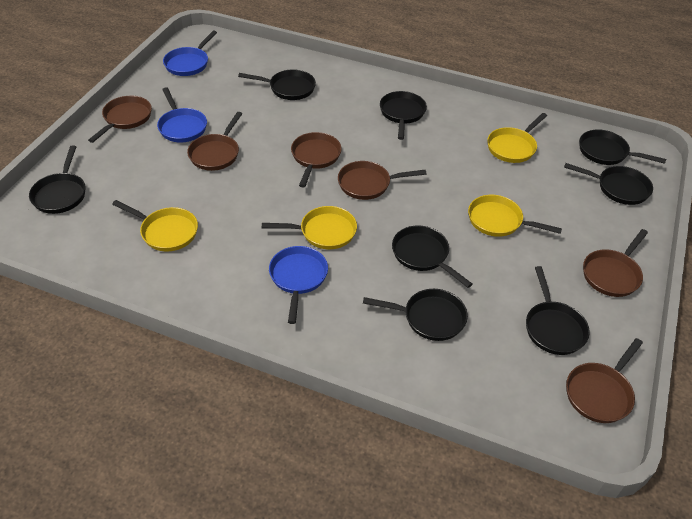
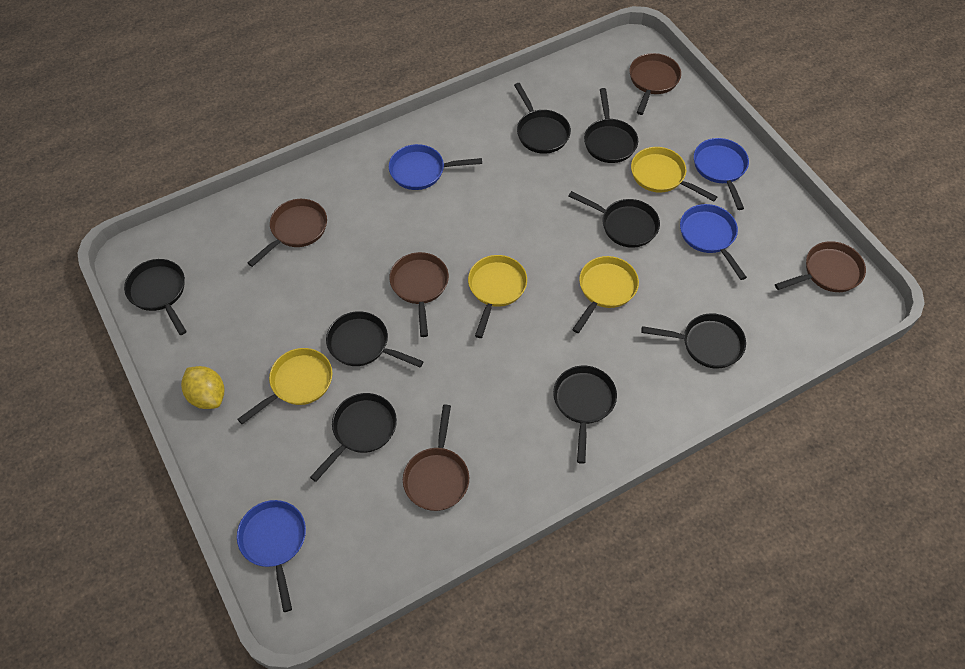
blue pan: [157,87,207,142] [163,31,217,76] [269,246,328,324] = 3 -> [237,500,306,612] [389,144,482,190] [680,204,747,280] [694,138,749,210] = 4
brown pan: [88,96,152,143] [187,112,242,171] [291,132,342,187] [338,161,426,200] [566,338,643,423] [583,229,648,297] = 6 -> [248,199,327,267] [389,252,449,337] [403,404,469,511] [629,53,681,115] [775,241,866,292] = 5
yellow lemon: none = 0 -> [181,366,224,409] = 1

